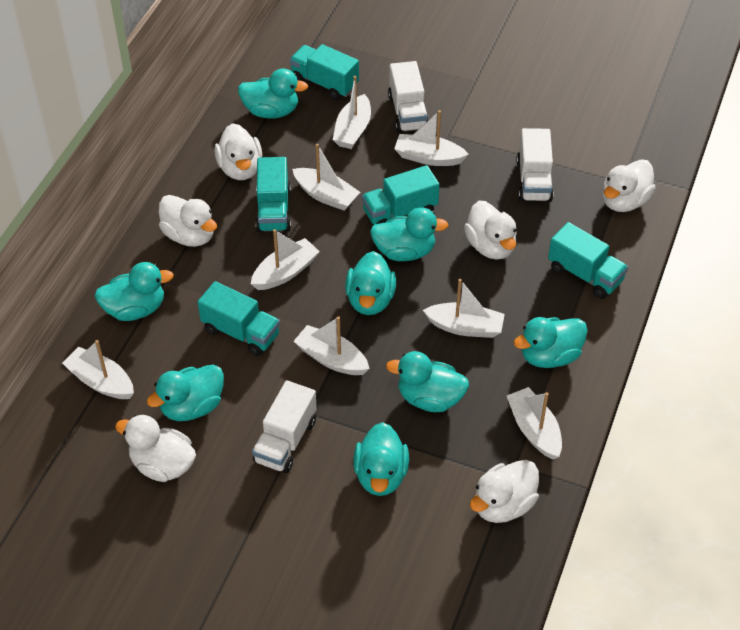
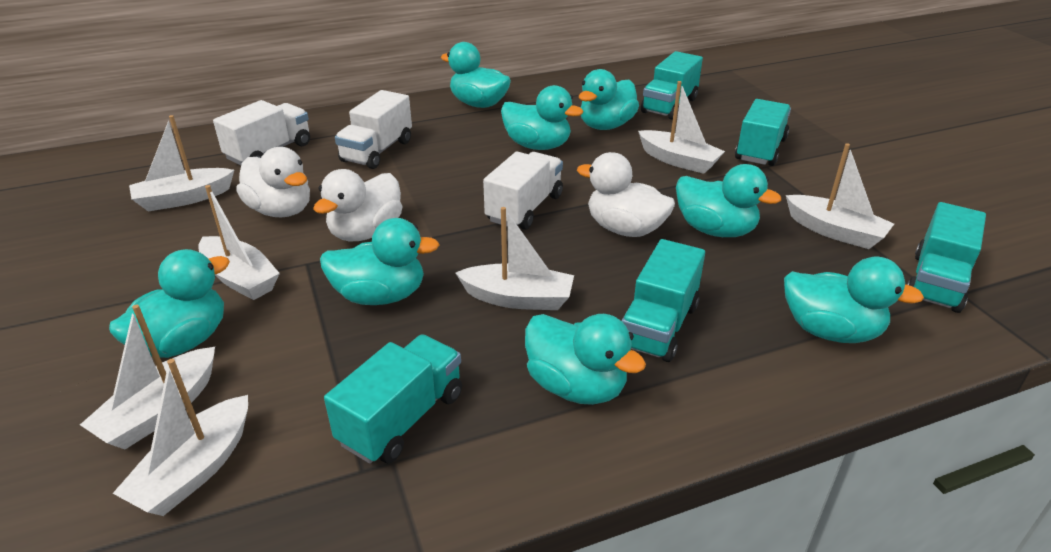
white boat: [62,340,134,399] [251,229,320,290] [292,144,360,211] [294,316,370,375] [333,76,371,149] [394,110,469,166] [423,279,505,338] [507,387,562,459] = 8 -> [80,305,215,449] [113,359,248,516] [129,115,234,211] [198,185,280,300] [456,207,574,310] [638,81,725,174] [786,143,894,249] = 7
white duck: [115,415,196,482] [159,195,217,247] [214,123,262,180] [464,201,517,259] [470,460,539,523] [603,159,656,212] = 6 -> [236,147,310,217] [313,169,402,241] [577,152,675,237] = 3

